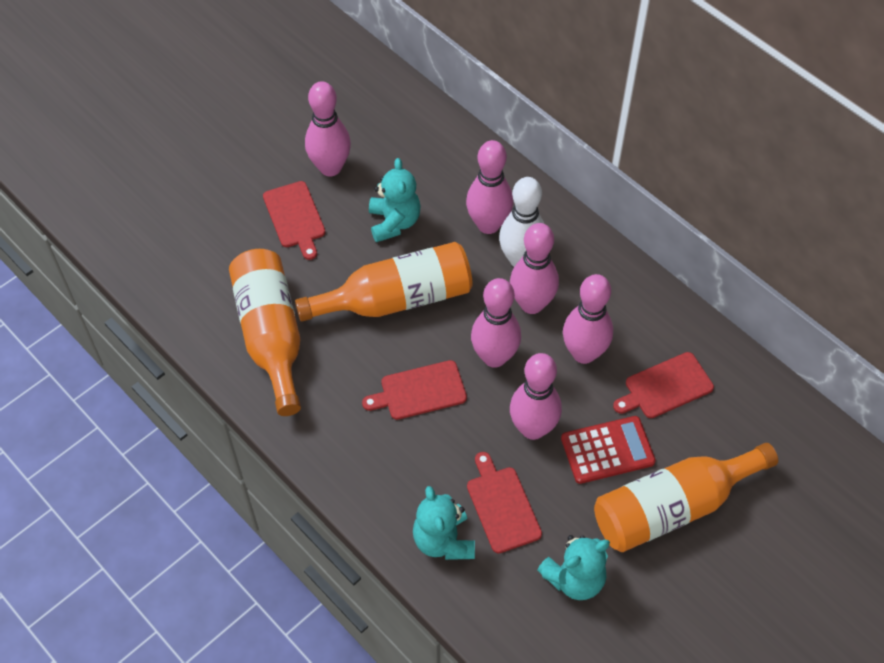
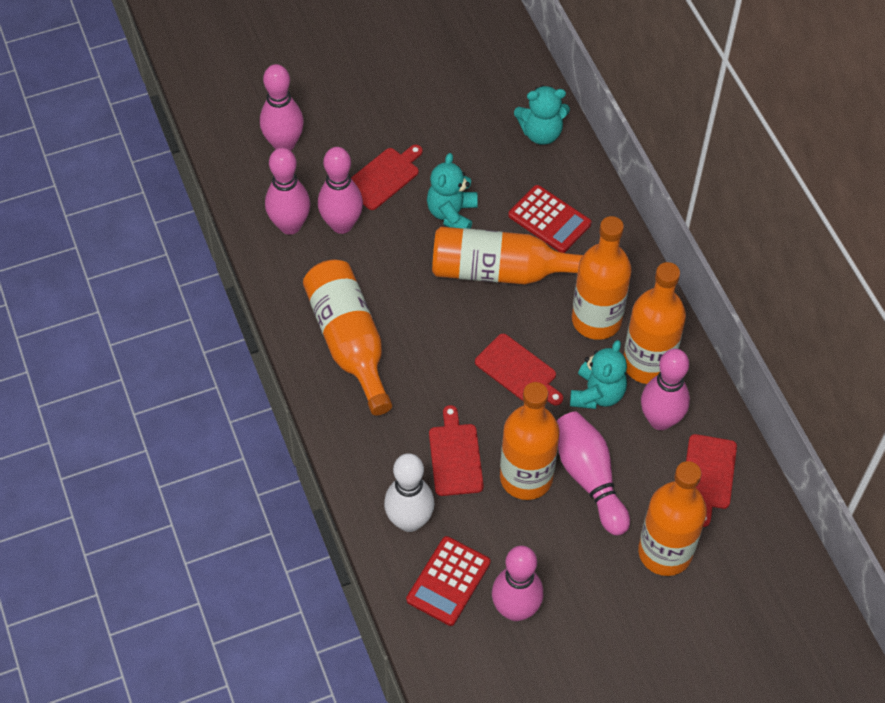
orange bottle: [229,249,301,416] [295,242,473,322] [594,443,778,552] = 3 -> [303,260,392,416] [432,227,583,284] [500,382,560,500] [572,216,632,340] [624,262,686,384] [638,461,707,576] = 6
red calculator: [561,416,656,484] = 1 -> [406,536,491,626] [508,185,591,253] = 2

